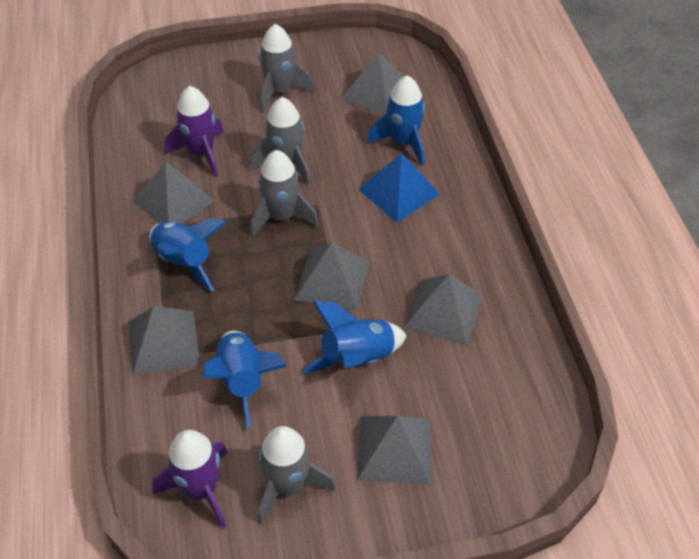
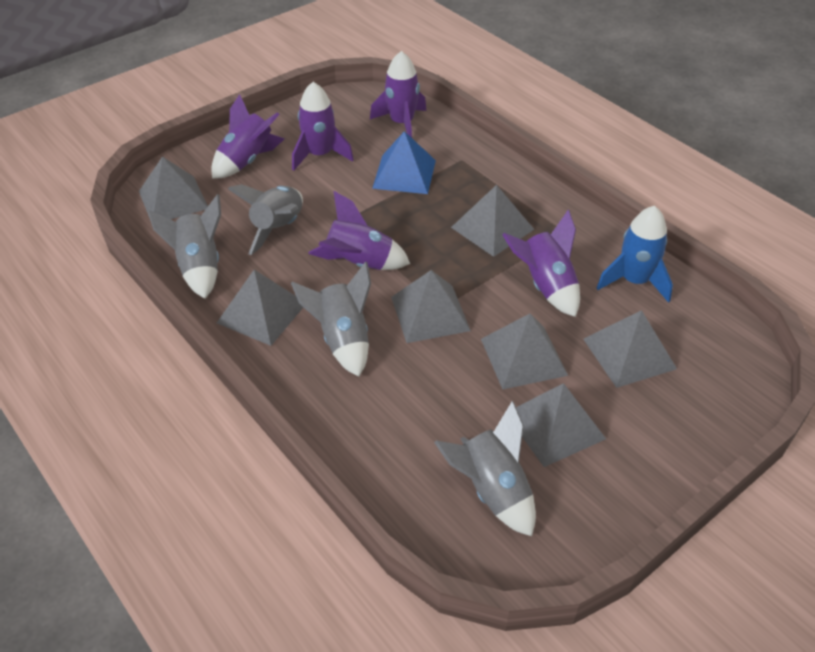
blue rocket: [149,218,227,292] [203,331,287,429] [303,301,407,373] [367,75,425,166] = 4 -> [597,206,673,303] = 1
grey pyramid: [129,306,200,376] [133,162,215,224] [295,243,369,310] [341,52,404,114] [357,416,431,485] [404,274,483,346] = 6 -> [139,156,208,220] [217,270,303,346] [391,270,471,343] [451,185,534,257] [481,314,568,390] [516,383,606,467] [583,310,677,388] = 7
purple rocket: [152,430,227,528] [164,86,224,177] = 2 -> [211,94,284,179] [292,82,354,171] [308,191,410,270] [370,51,427,138] [502,210,580,317] = 5

